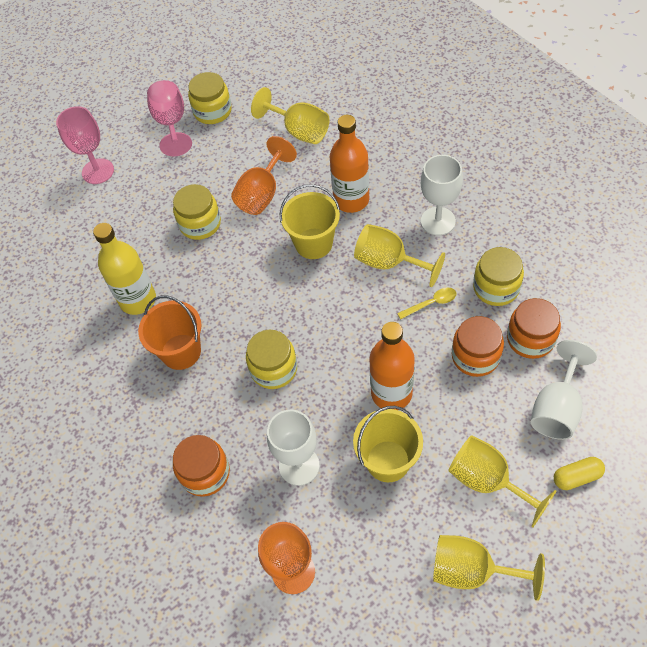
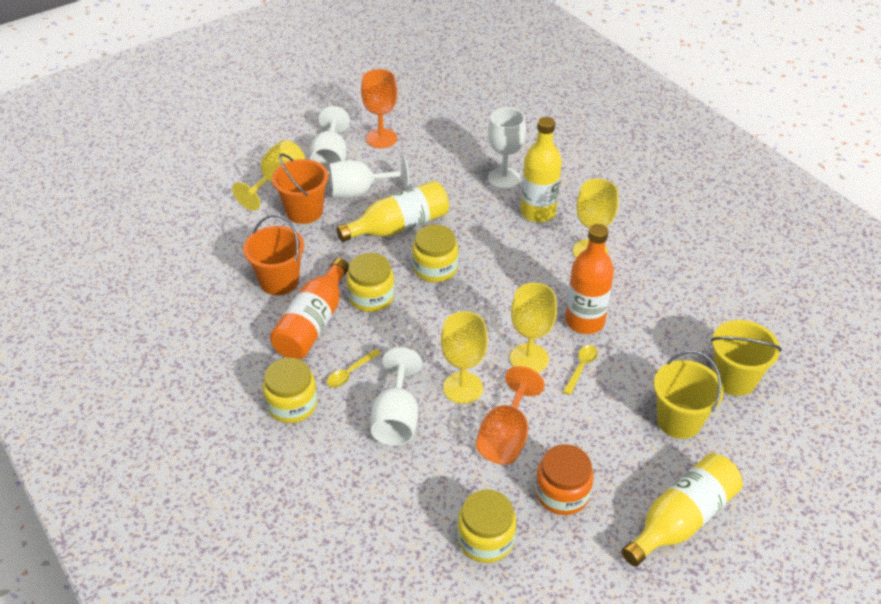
orange bucket: [138,296,202,370] = 1 -> [243,214,304,295] [272,154,329,224] = 2
orange jar: [173,435,230,497] [452,316,504,377] [507,298,561,359] = 3 -> [535,444,594,515] = 1
pink goblet: [56,106,114,184] [147,80,192,156] = 2 -> none = 0
white goblet: [267,410,320,486] [421,155,463,236] [531,340,597,440] = 3 -> [310,106,350,175] [329,157,409,198] [371,347,422,446] [488,107,526,189] = 4
yellow bottle: [93,223,156,315] = 1 -> [336,181,449,242] [521,117,562,222] [622,453,743,567] = 3
yellow capsule: [554,457,605,490] = 1 -> none = 0
yellow spoon: [397,287,456,319] = 1 -> [327,349,381,388] [563,345,598,395] = 2

